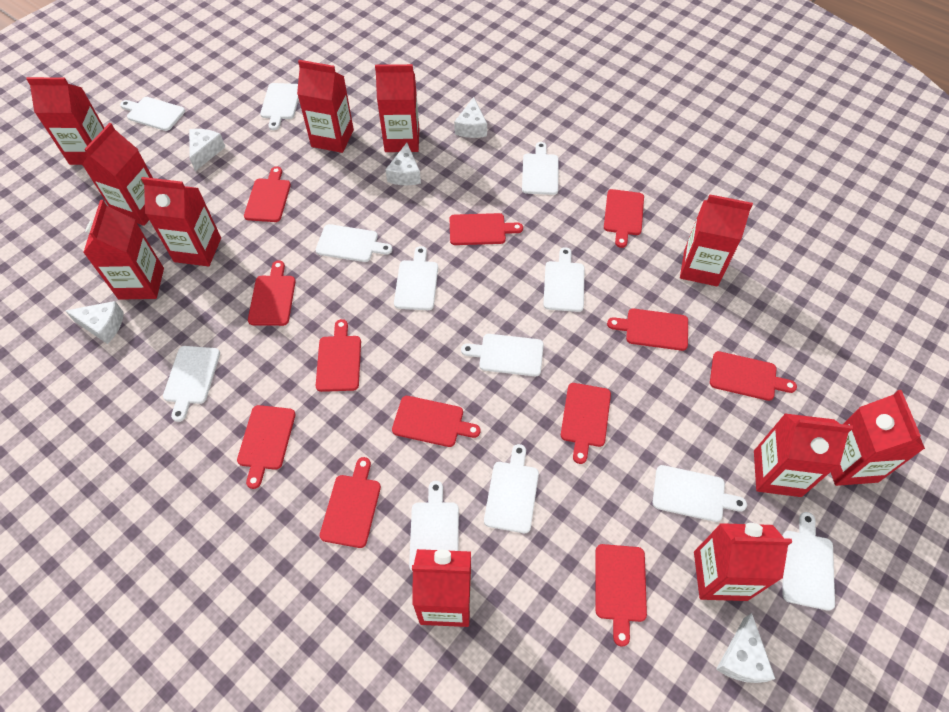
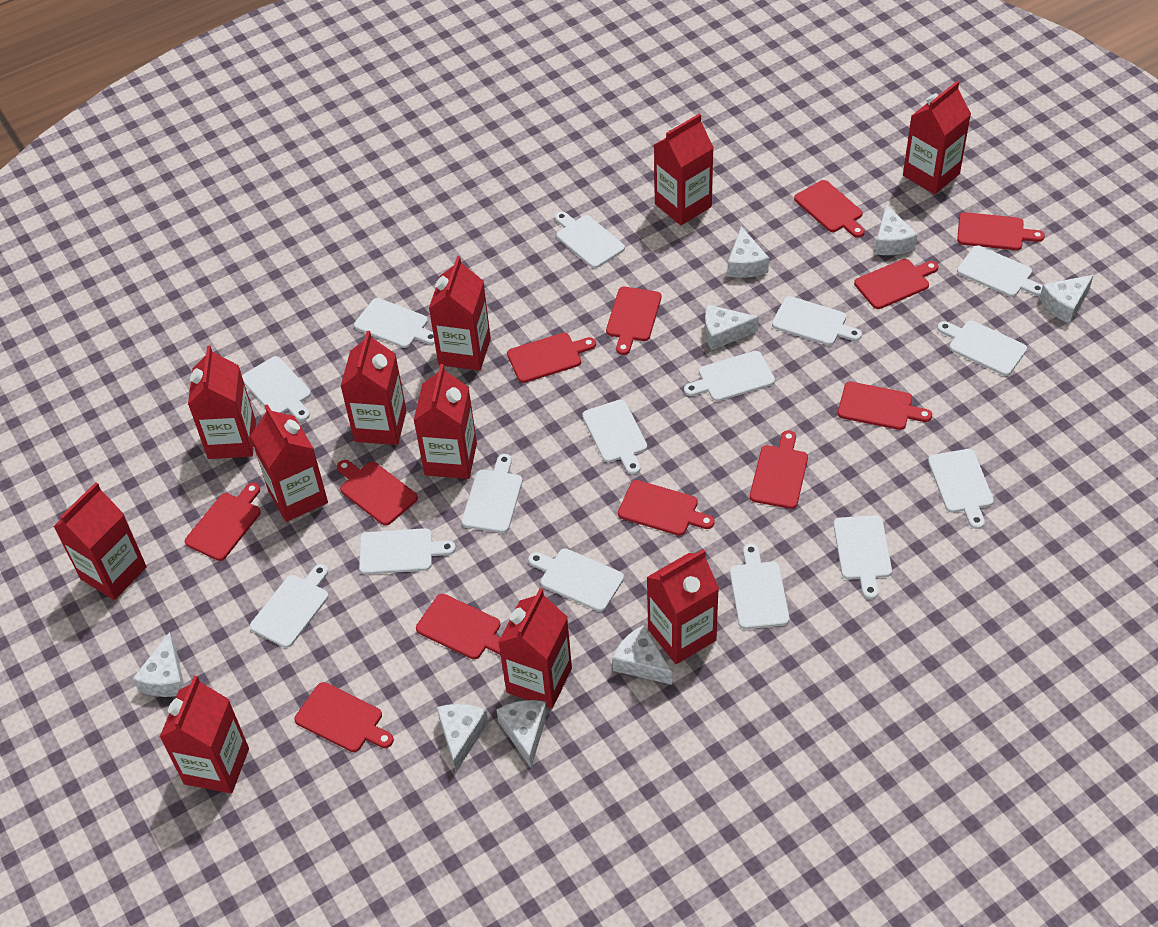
white cheese: [65,301,124,344] [189,129,225,171] [385,143,421,185] [454,97,487,138] [716,613,775,683] = 5 -> [132,632,184,697] [437,704,488,772] [496,700,548,768] [612,625,672,685] [705,305,759,350] [727,226,769,278] [875,204,917,255] [1039,275,1094,324] = 8
white cutting board: [120,97,185,131] [163,346,220,422] [260,83,299,130] [316,224,392,262] [394,246,438,310] [409,481,459,572] [461,334,544,376] [484,444,539,533] [522,142,558,195] [543,247,584,312] [653,465,747,522] [782,512,835,611] = 12 -> [242,356,311,421] [250,564,328,648] [354,298,435,348] [359,528,456,574] [462,454,522,533] [528,548,624,612] [555,212,625,268] [582,400,647,475] [684,351,775,401] [730,543,789,629] [772,296,862,345] [833,515,892,599] [928,449,994,529] [937,321,1027,376] [957,246,1043,297] = 15

